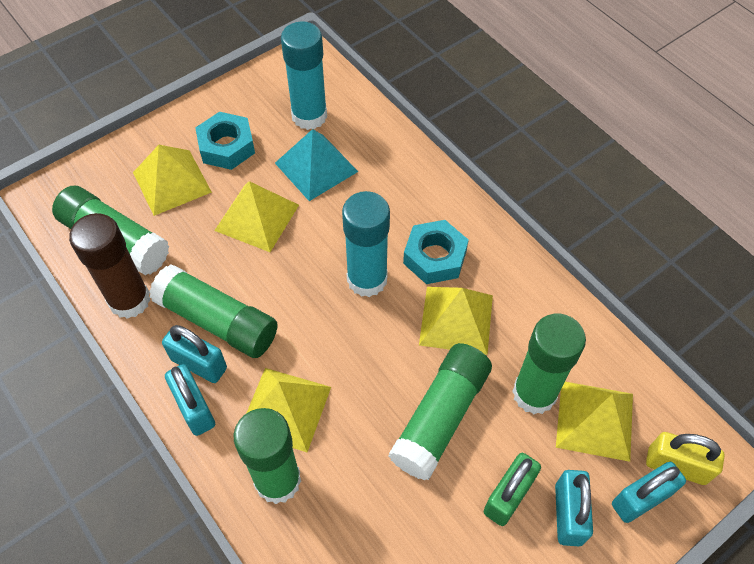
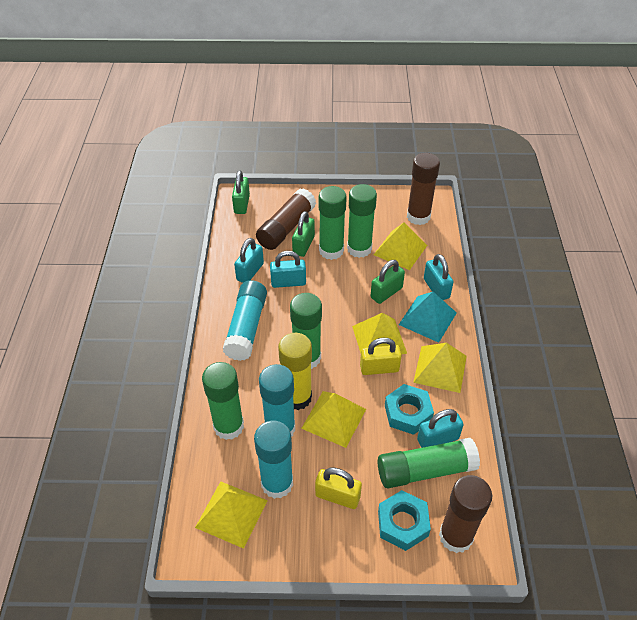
brown glue stick: [69,213,151,319] = 1 -> [256,188,316,250] [407,153,440,225] [439,475,492,553] = 3
green padlock: [484,453,541,526] = 1 -> [232,170,250,214] [292,211,315,257] [371,260,405,304] = 3
turquoise glue stick: [281,21,327,130] [342,191,390,297] = 2 -> [223,280,267,361] [254,421,293,499] [259,364,295,437] = 3
yellow glue stick: none = 0 -> [278,333,312,410] = 1
yellow padlock: [646,432,725,485] = 1 -> [315,468,362,509] [360,338,402,375] = 2

